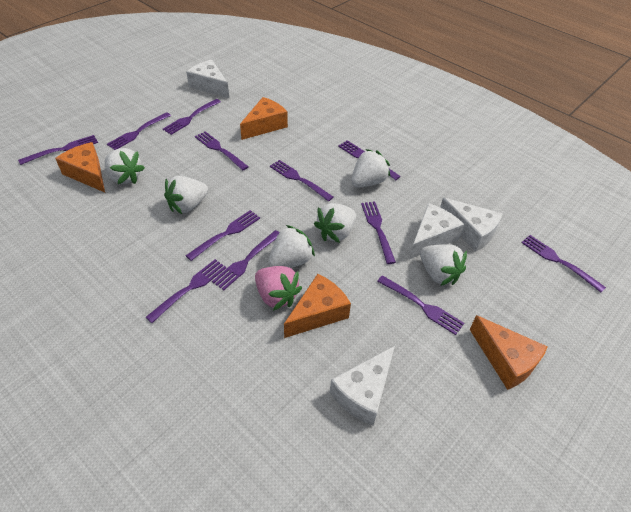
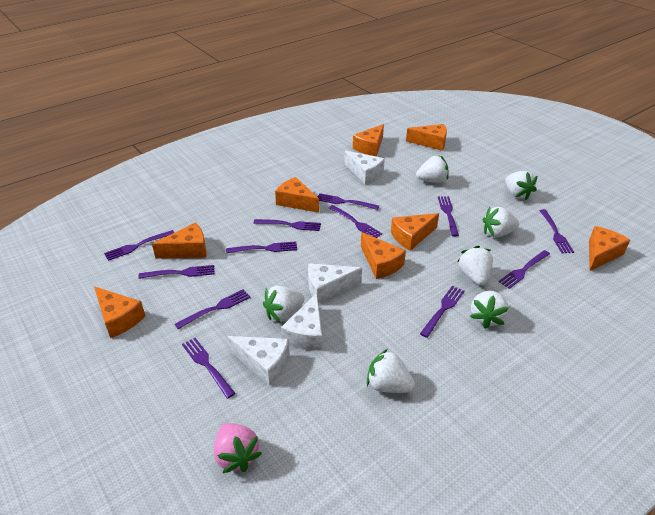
orange cheese: [55,142,105,192] [240,97,288,140] [284,274,351,338] [469,315,548,390] = 4 -> [94,286,145,338] [152,223,207,259] [275,177,319,213] [353,124,384,156] [361,232,406,279] [391,213,439,251] [406,124,447,151] [589,226,630,271] = 8
white strawberry: [105,148,145,184] [164,176,208,214] [268,225,315,268] [314,203,356,243] [352,149,390,188] [420,244,467,286] = 6 -> [263,286,304,323] [367,349,415,393] [416,155,449,183] [458,246,493,285] [470,291,509,329] [483,207,519,238] [505,171,537,200] = 7

